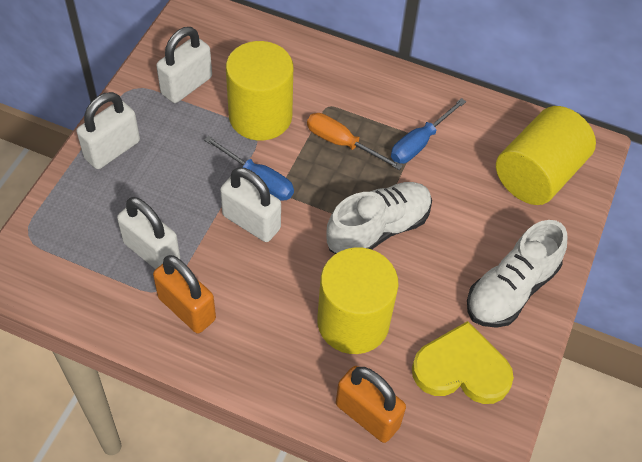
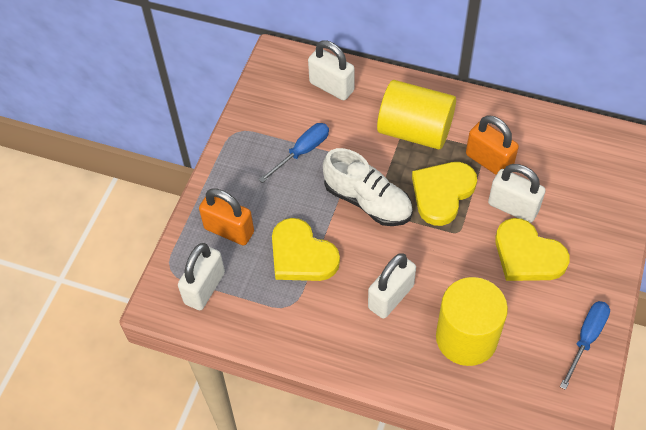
orange screwdriver: [307,113,403,170] = 1 -> none = 0
white shoe: [326,182,432,254] [467,220,567,328] = 2 -> [323,148,413,226] = 1
yellow cylinder: [226,41,293,141] [317,247,399,354] [496,106,596,205] = 3 -> [377,80,456,150] [436,277,508,366] = 2
yellow heart: [412,321,514,404] = 1 -> [272,218,340,281] [412,162,477,226] [495,218,570,281] = 3

